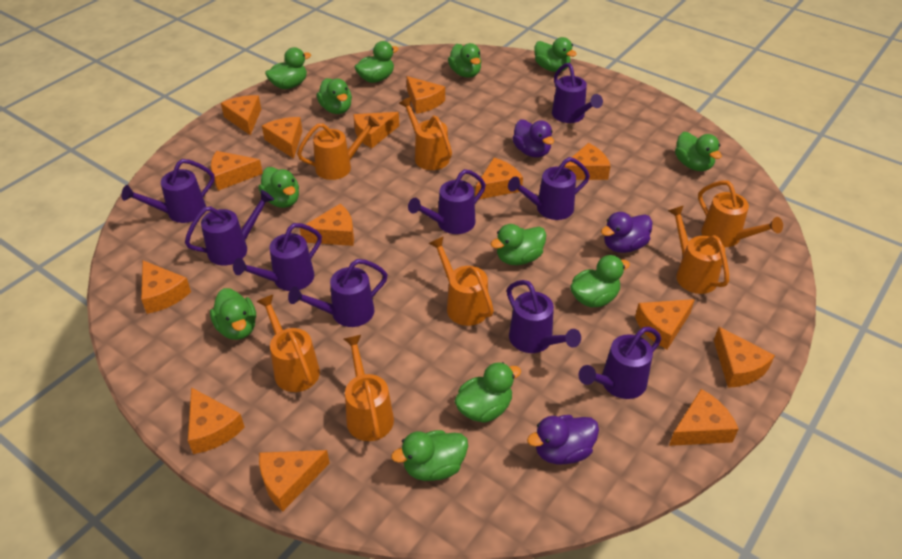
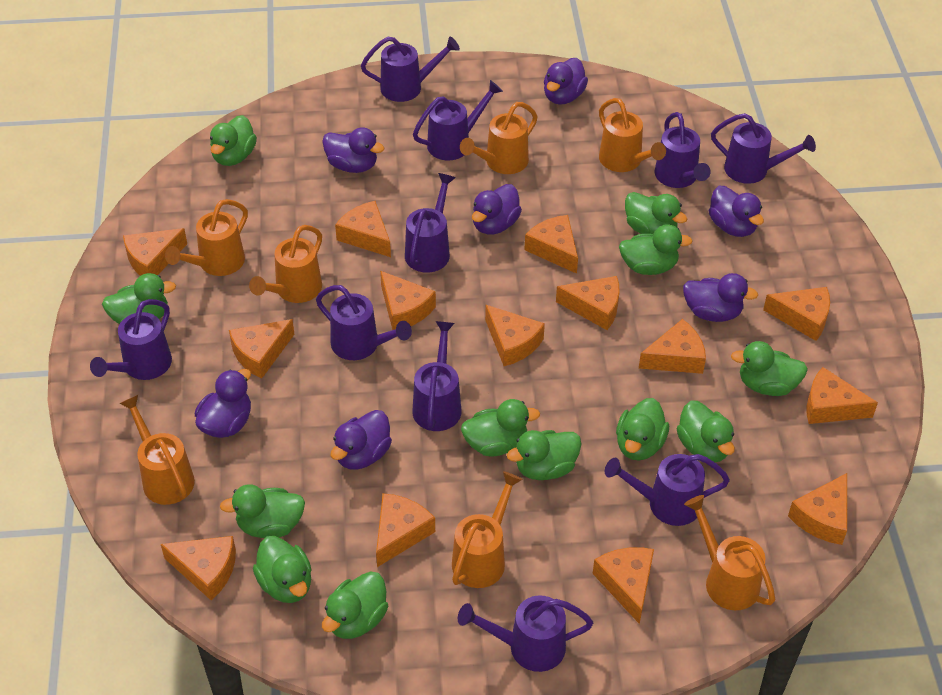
purple duck: [512,119,554,158] [527,415,599,465] [601,212,653,253] = 3 -> [195,369,251,438] [322,127,384,173] [331,410,392,469] [472,184,522,235] [544,58,588,105] [683,273,758,322] [709,186,764,237] = 7
purple watering can: [121,159,214,223] [185,190,274,266] [233,223,322,291] [288,259,388,327] [408,169,486,234] [507,280,581,353] [508,157,590,220] [552,63,603,123] [578,327,661,399] = 9 -> [90,299,172,380] [316,285,412,360] [361,37,460,102] [405,173,455,272] [412,321,461,431] [413,80,503,160] [458,595,593,672] [605,454,730,526] [655,112,711,188] [711,113,816,184] = 10

